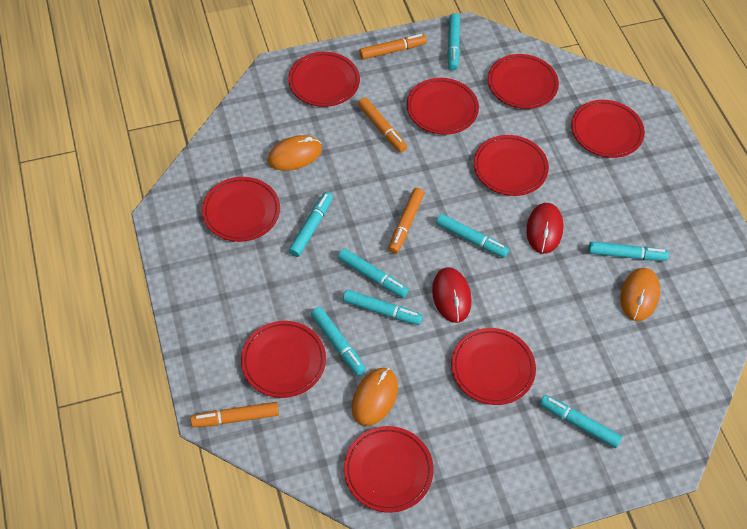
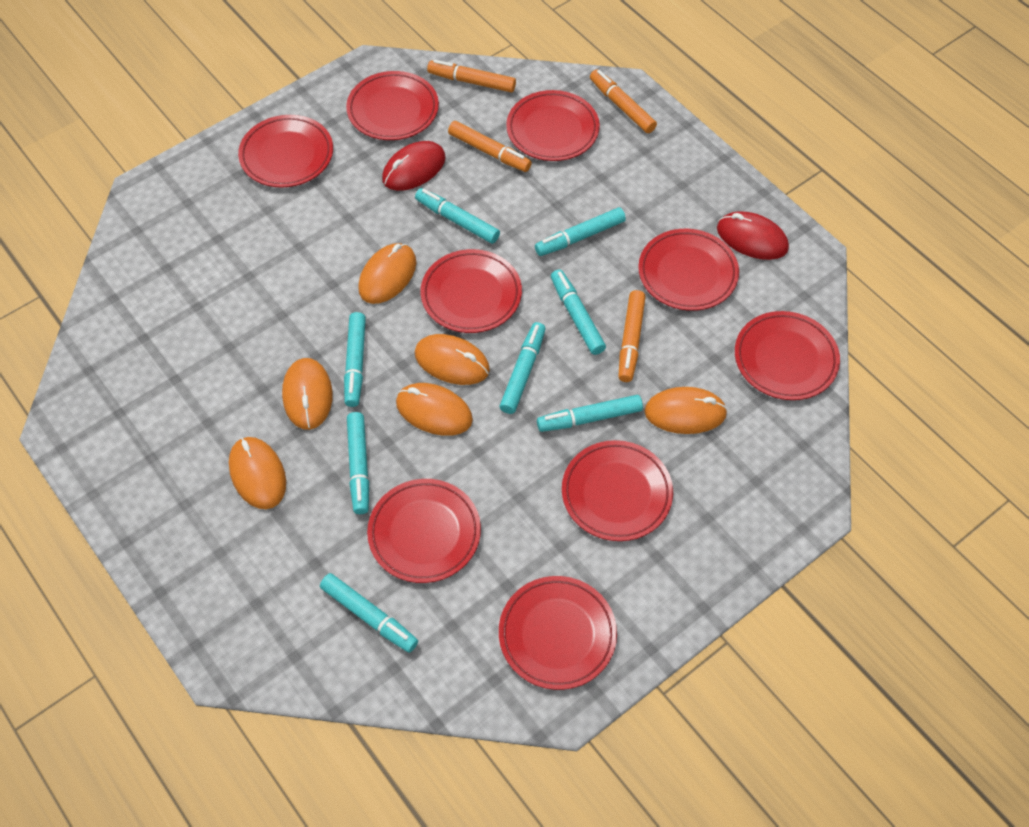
orange mouse: [267,135,322,171] [352,368,398,426] [620,268,660,321] = 3 -> [229,437,286,509] [282,358,333,430] [358,243,416,304] [396,383,473,436] [415,334,490,385] [644,387,728,434] = 6

